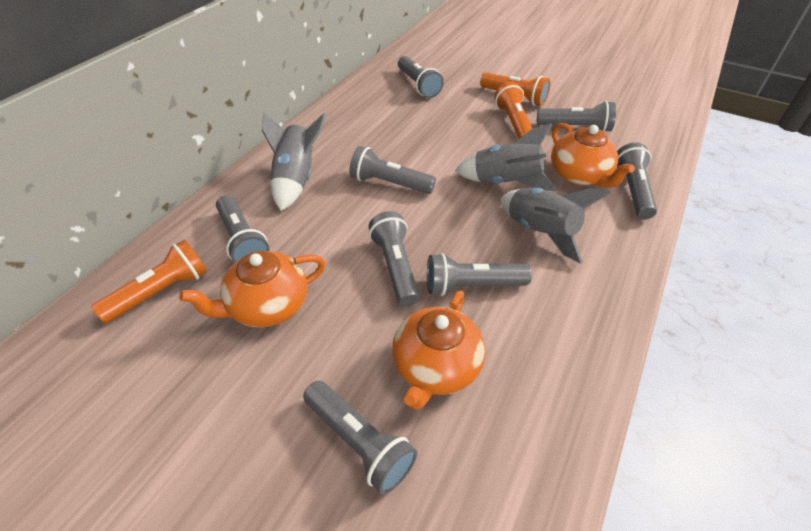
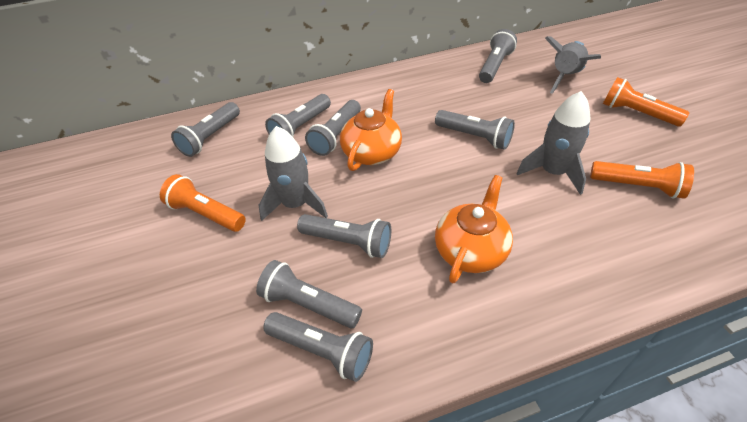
orange teapot: [179,251,326,328] [392,290,485,410] [551,123,635,188] = 3 -> [340,89,402,171] [435,175,513,284] = 2

